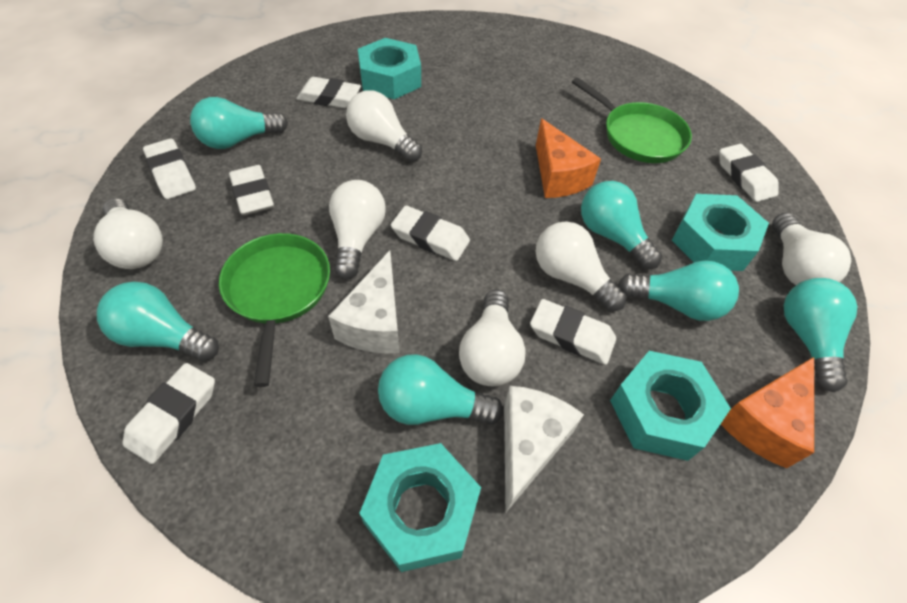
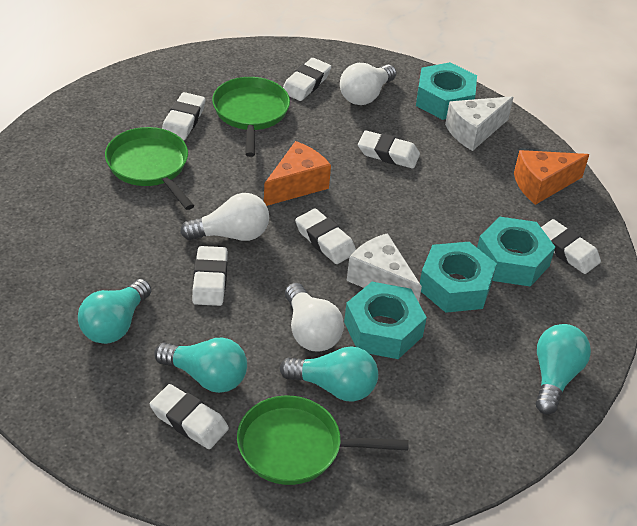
green pan: [219,233,330,387] [572,77,692,163] = 2 -> [105,127,194,210] [212,77,290,157] [237,396,409,485] = 3
turquoise light bulb: [97,282,219,362] [190,97,288,149] [378,354,503,425] [581,181,662,269] [618,260,739,321] [784,278,857,392] = 6 -> [78,279,152,344] [154,338,247,393] [280,346,378,402] [536,324,591,415] = 4
white light bulb: [93,198,163,269] [329,180,386,279] [346,90,422,162] [459,290,526,386] [536,222,627,311] [772,213,851,285] = 6 -> [180,193,269,241] [285,283,344,351] [340,63,397,105] = 3

